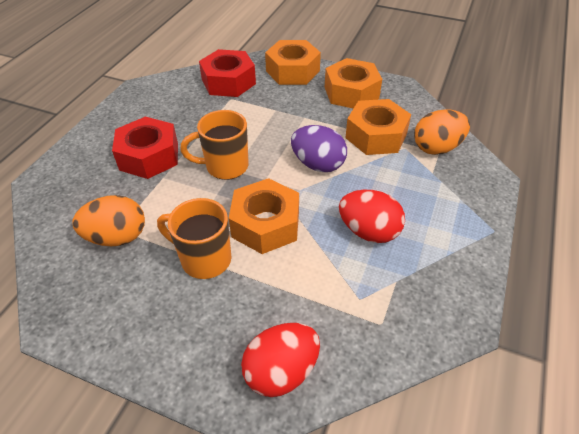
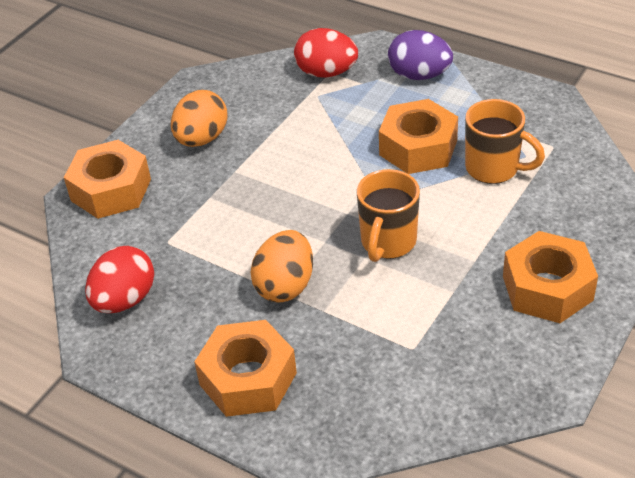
red nut: [112,116,178,179] [199,49,256,97] = 2 -> none = 0

